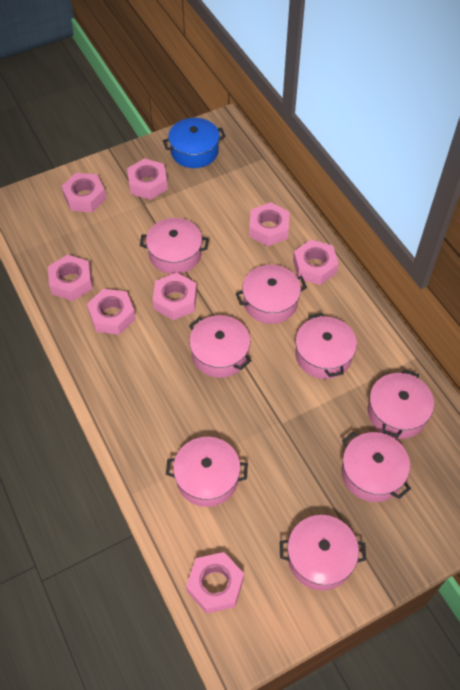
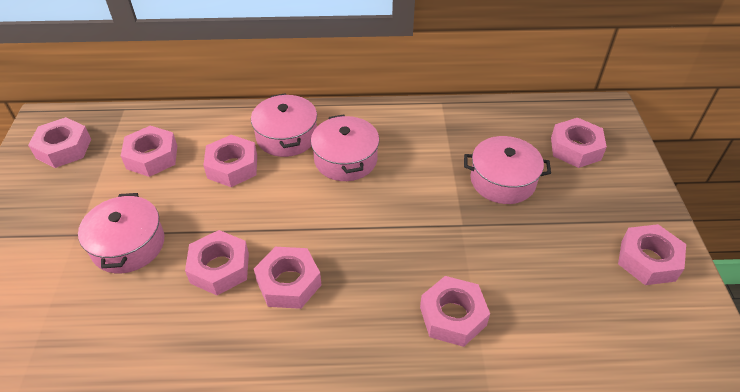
blue pot: [163,118,225,168] = 1 -> none = 0
pink pot: [140,218,209,274] [166,437,248,507] [189,315,252,378] [236,265,307,324] [280,515,366,591] [295,313,357,379] [341,432,411,502] [368,369,434,439] = 8 -> [78,193,164,273] [251,93,317,157] [311,115,379,181] [464,136,551,204] = 4

